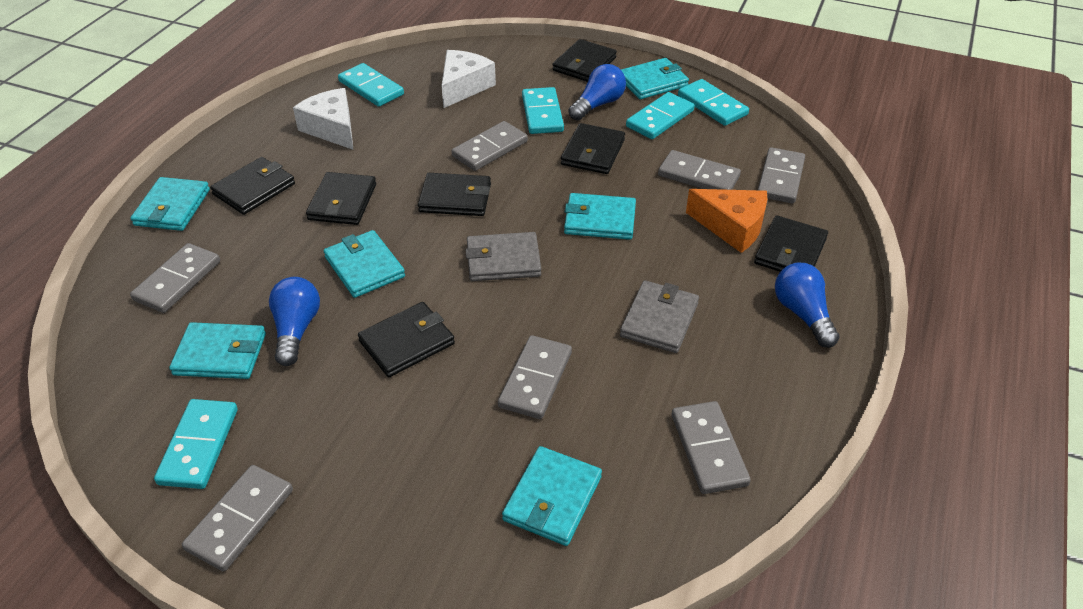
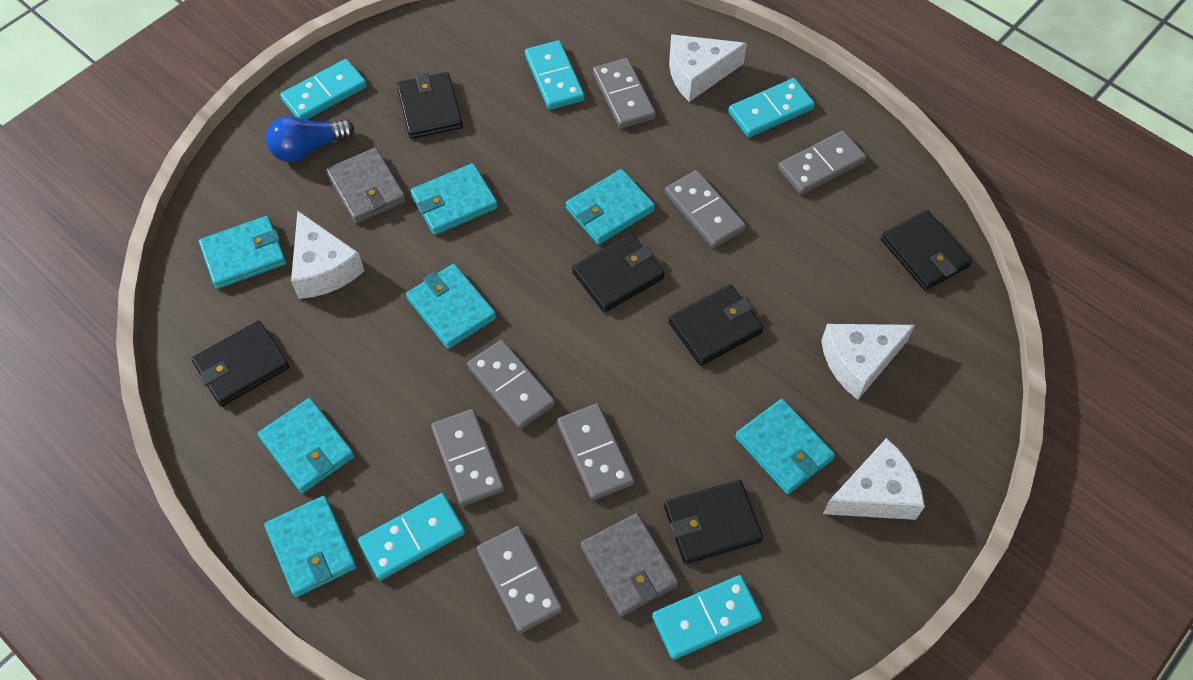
black wallet: [210,157,295,215] [306,172,376,225] [358,302,455,377] [418,173,491,216] [553,39,617,82] [561,123,625,174] [754,215,828,272] = 7 -> [192,321,289,407] [397,72,463,139] [572,233,664,313] [664,480,763,564] [668,285,764,366] [881,210,972,291] = 6
blue light bulb: [269,277,320,366] [568,64,626,121] [775,263,840,348] = 3 -> [266,116,354,162] = 1
orange cheese: [686,189,767,253] = 1 -> none = 0
turquoise wallet: [131,177,210,231] [169,322,266,379] [324,230,405,298] [502,446,602,546] [564,193,636,240] [621,58,689,99] = 6 -> [199,216,287,289] [258,398,355,493] [264,495,357,597] [406,264,496,349] [410,163,498,235] [566,169,655,245] [735,399,835,494] = 7
white cheese: [293,88,354,150] [441,50,496,108] = 2 -> [291,211,364,299] [669,34,747,102] [821,324,915,400] [823,438,925,520] = 4

